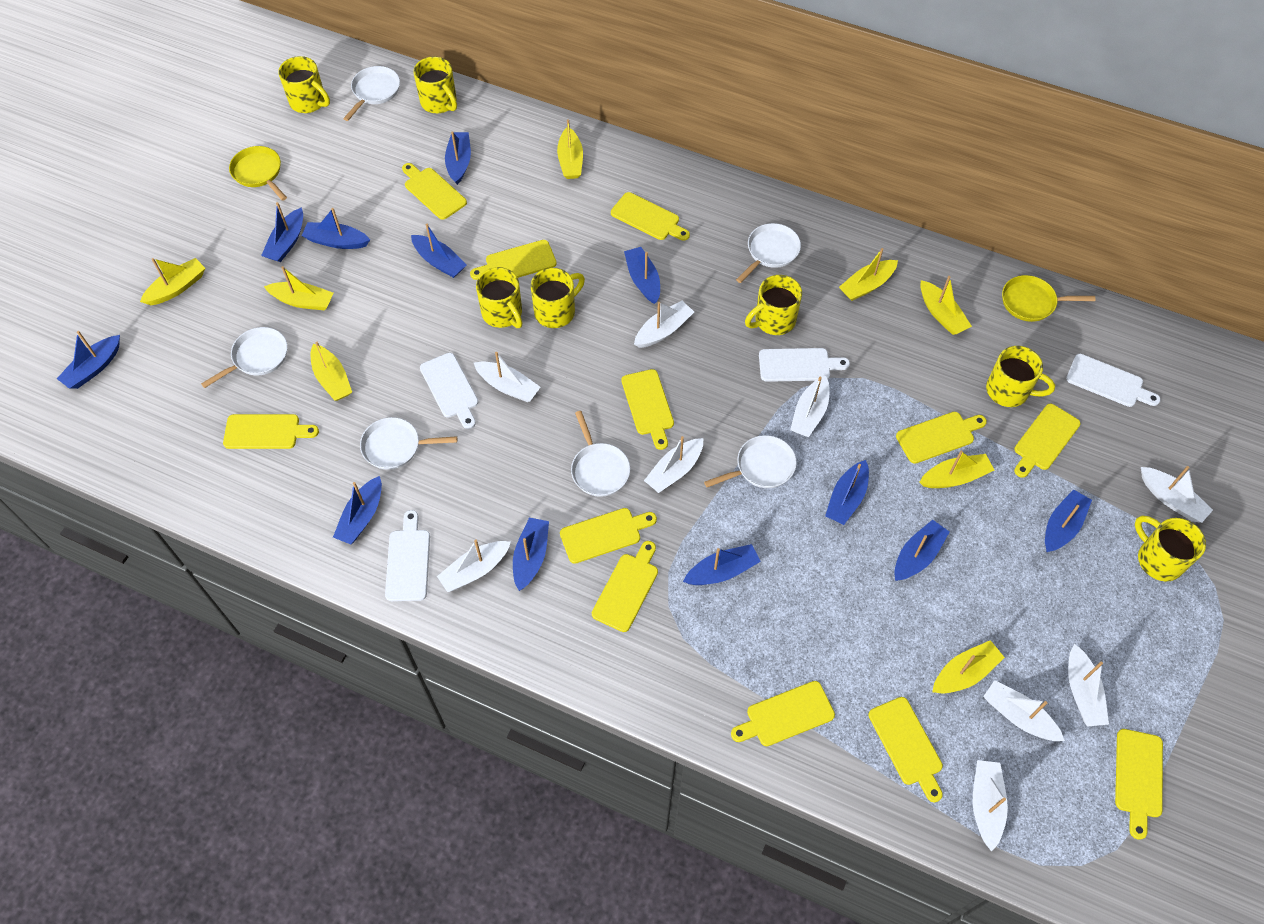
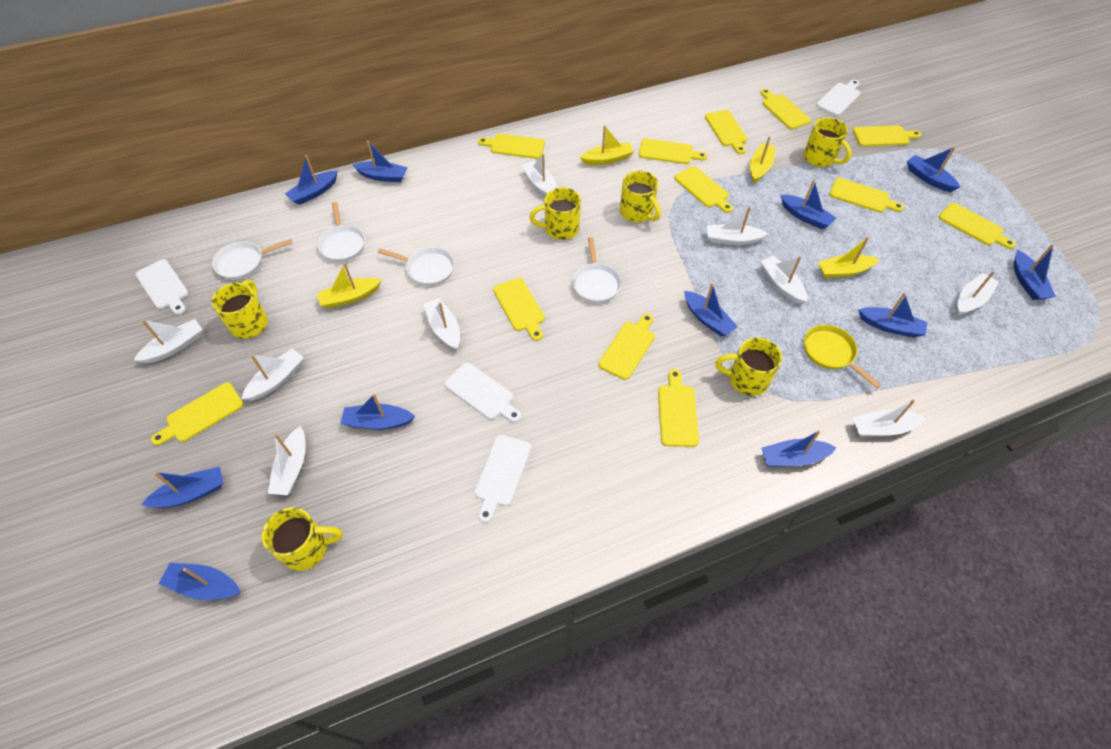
blue boat: [57,331,120,389] [261,202,303,262] [302,208,370,249] [333,476,382,544] [411,224,467,278] [445,132,471,185] [513,518,549,591] [624,247,660,304] [683,544,761,585] [825,460,869,525] [894,520,949,581] [1045,489,1092,552] = 12 -> [141,467,223,508] [158,563,240,600] [285,155,338,205] [341,394,415,430] [352,141,408,182] [684,283,738,337] [761,430,837,467] [781,179,836,229] [858,293,927,337] [907,147,960,192] [1013,244,1056,300] = 11
white pan: [201,327,287,388] [343,66,400,121] [360,417,457,470] [571,411,630,497] [704,435,797,488] [736,223,801,283] = 6 -> [212,239,292,280] [318,202,365,262] [378,247,454,286] [573,237,621,303] = 4
yellow boat: [140,258,205,305] [264,266,333,311] [311,342,352,401] [557,119,583,179] [839,248,898,301] [920,276,972,335] [920,450,994,488] [932,640,1005,694] = 8 -> [317,263,381,308] [580,125,634,165] [750,136,776,183] [818,237,879,278] = 4
yellow mug: [278,56,330,113] [413,57,457,113] [476,267,522,328] [530,268,585,328] [745,275,802,335] [986,346,1055,407] [1135,516,1206,581] = 7 -> [212,280,268,339] [262,507,343,571] [529,187,581,240] [620,171,661,222] [715,338,782,396] [804,117,852,167] = 6
yellow pan: [229,146,287,201] [1002,275,1095,322] = 2 -> [804,325,881,388] = 1

